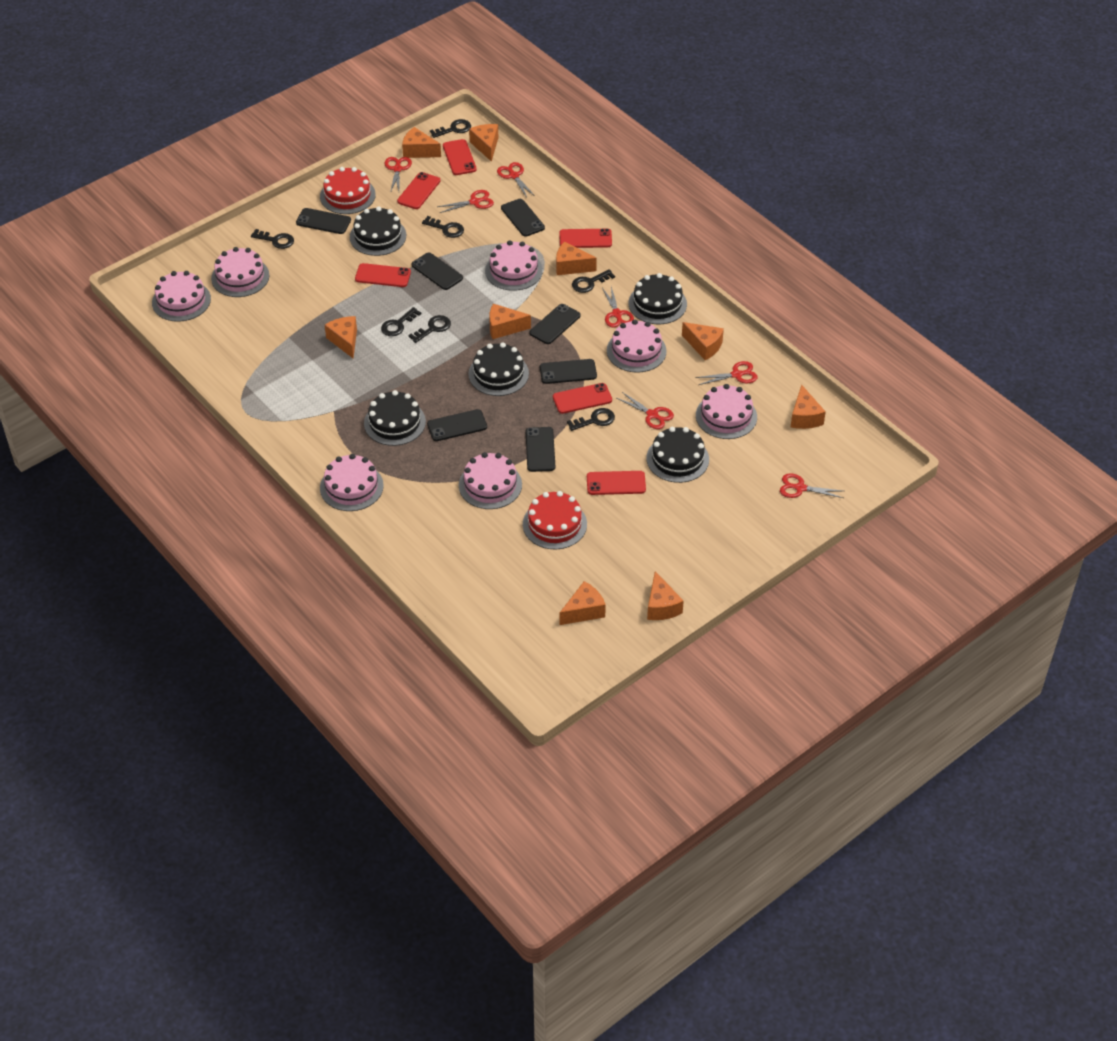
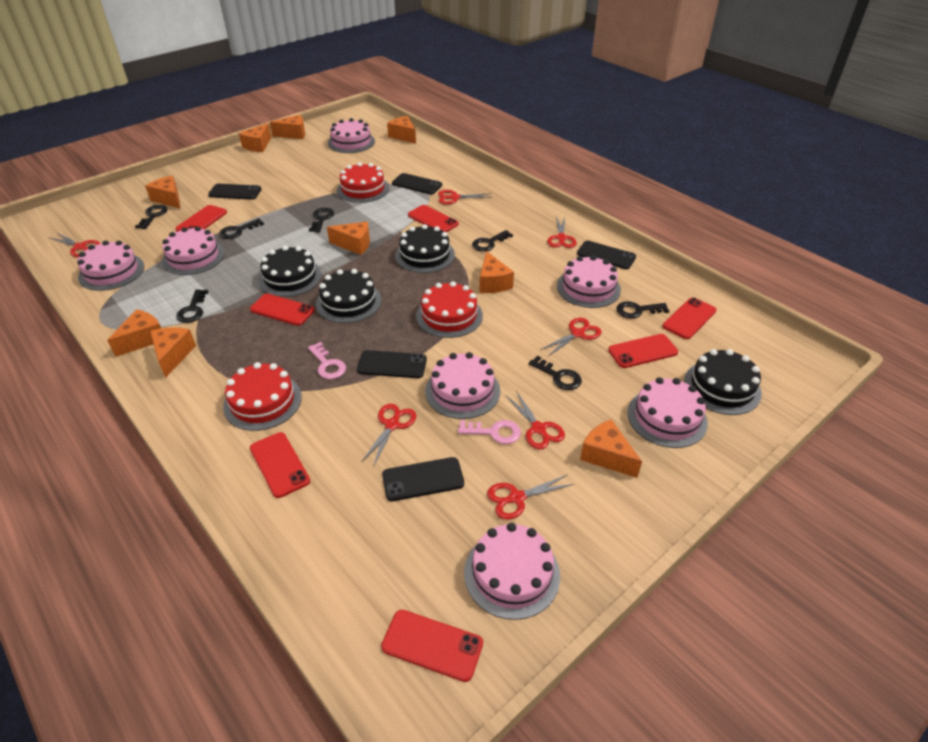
black cake: [350,207,406,256] [364,390,426,446] [468,343,529,396] [629,273,687,324] [647,427,709,483] = 5 -> [258,246,322,297] [316,269,381,323] [395,224,455,273] [684,349,762,415] = 4
black phone: [296,208,351,234] [412,252,463,290] [427,409,487,441] [501,199,545,237] [526,427,555,472] [530,304,581,344] [540,359,597,384] = 7 -> [208,184,261,200] [357,350,427,378] [382,457,464,501] [392,173,442,194] [577,241,636,269] = 5
pink key: none = 0 -> [308,342,346,379] [458,420,521,444] = 2
red cake: [320,167,376,214] [523,491,587,549] = 2 -> [223,362,302,431] [337,162,389,203] [416,281,483,338] = 3
red phone: [355,263,411,287] [397,172,440,209] [443,139,477,175] [553,383,612,414] [559,228,612,248] [587,471,646,495] = 6 -> [175,205,227,232] [250,293,315,326] [250,432,310,498] [381,610,483,682] [408,205,459,232] [608,334,678,368] [662,298,716,339] = 7

